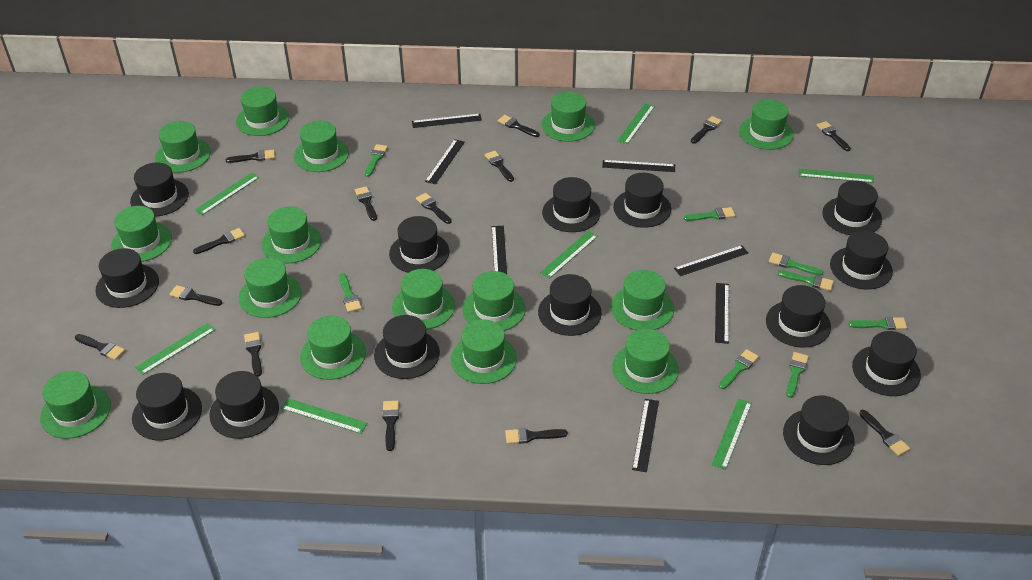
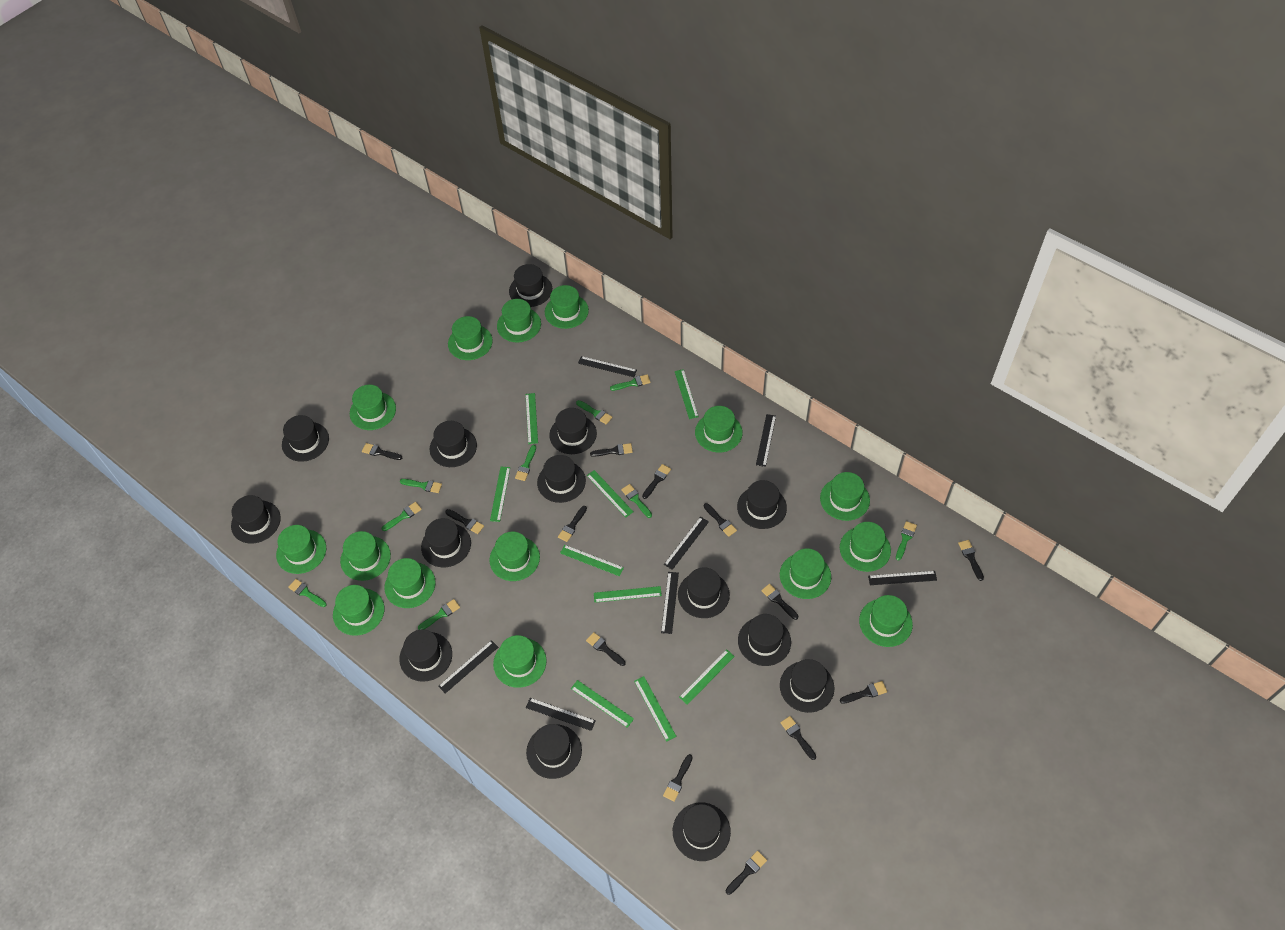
black brush: [75,334,125,360] [169,285,222,306] [193,228,245,254] [226,150,275,163] [244,332,262,377] [355,186,377,221] [382,401,399,451] [416,193,452,224] [485,151,514,182] [498,115,539,137] [505,428,568,444] [691,116,722,143] [816,121,851,151] [859,410,910,456] = 14 -> [362,443,402,460] [445,509,484,534] [558,506,587,542] [586,632,626,666] [590,443,633,457] [642,464,671,499] [663,754,693,802] [704,503,737,537] [726,851,767,895] [761,584,798,620] [780,716,816,760] [840,681,887,704] [958,540,984,581] = 13
green brush: [339,273,362,312] [365,144,388,177] [683,207,735,221] [719,349,759,389] [769,253,823,276] [778,270,834,291] [786,352,809,398] [848,317,907,330] = 8 -> [288,579,326,607] [382,502,422,531] [400,479,442,493] [418,599,460,630] [515,445,536,481] [576,400,612,424] [610,374,651,391] [621,484,652,518] [896,521,917,561] = 9
green ruler: [135,323,215,375] [195,173,259,215] [281,398,367,434] [540,231,598,278] [617,103,655,144] [711,399,752,470] [799,169,874,183] = 7 -> [490,467,510,522] [525,393,538,444] [560,545,624,576] [571,680,634,728] [587,470,633,518] [594,586,662,603] [634,676,676,742] [675,369,699,419] [679,649,735,705] = 9

